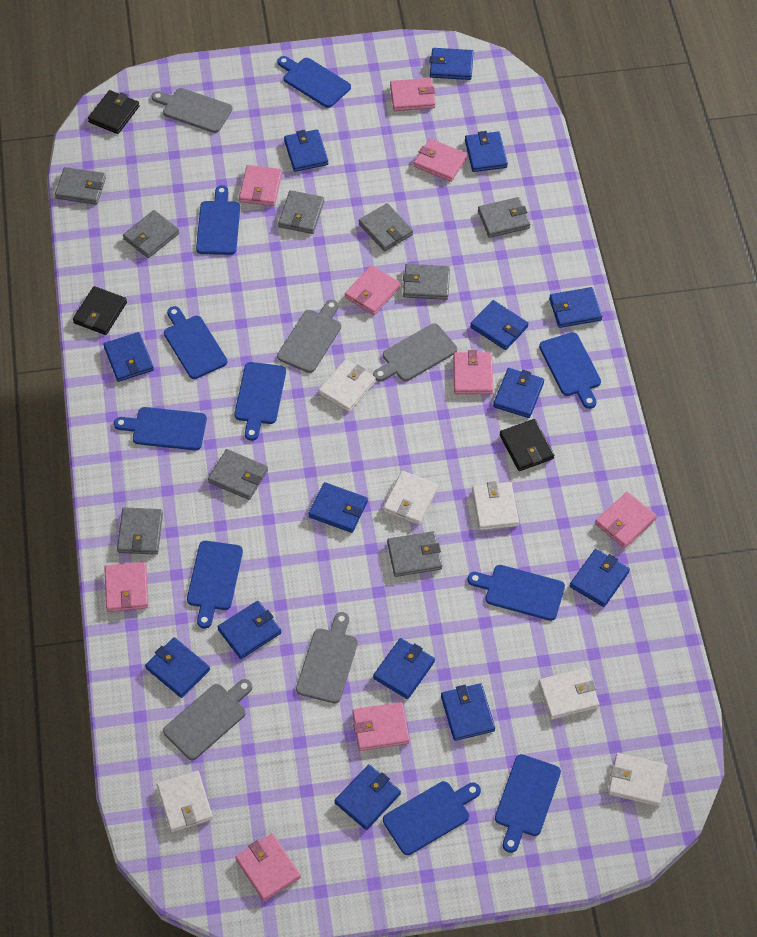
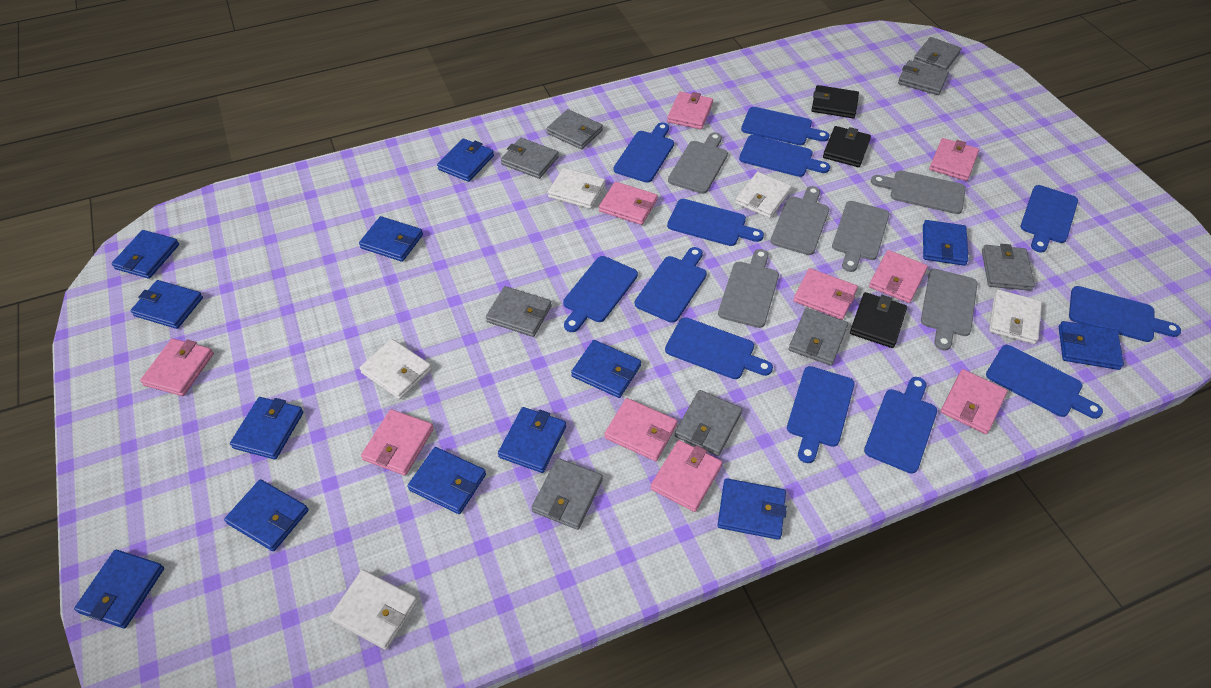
blue cutting board: [114,407,207,450] [164,306,227,379] [187,541,243,628] [196,185,240,255] [234,362,286,441] [277,56,351,108] [383,781,481,855] [467,565,565,621] [495,754,561,853] [539,332,601,409] = 10 -> [563,256,638,332] [614,122,674,183] [635,247,707,323] [665,317,773,379] [667,199,764,246] [739,135,830,177] [741,107,829,145] [787,366,854,463] [864,377,937,474] [986,345,1103,419] [1020,185,1078,253] [1069,286,1181,342] = 12
blue wallet: [103,332,154,382] [145,637,210,698] [218,601,281,659] [284,129,328,172] [309,482,368,533] [334,764,401,830] [373,638,435,699] [430,48,473,80] [441,683,495,741] [465,131,508,172] [470,300,529,350] [493,368,544,418] [549,287,603,328] [570,549,630,607] = 14 -> [74,550,164,628] [111,230,179,279] [130,280,203,329] [224,479,309,551] [230,397,303,460] [359,216,423,262] [407,447,486,514] [437,139,494,182] [498,407,566,473] [571,340,641,398] [717,478,787,540] [923,220,969,266] [1059,321,1124,370] = 13
grey cutting board: [152,88,233,133] [163,679,252,760] [277,300,341,373] [296,612,358,704] [373,323,457,382] = 5 -> [668,132,728,194] [718,249,779,328] [770,186,829,255] [832,201,889,272] [871,170,966,214] [921,269,977,351] = 6
pink wallet: [104,562,148,612] [235,834,301,901] [239,165,282,206] [345,265,401,315] [352,702,410,751] [390,78,435,111] [414,139,467,182] [453,350,493,394] [595,492,657,548] = 9 -> [140,339,214,396] [361,409,434,475] [599,182,658,225] [604,398,677,461] [650,440,723,512] [667,92,713,129] [793,268,858,320] [869,250,928,303] [929,138,979,181] [940,369,1008,434] = 10
white wallet: [157,771,213,832] [318,360,376,412] [383,471,438,525] [472,481,519,530] [538,668,600,720] [608,753,668,806] = 6 -> [330,570,418,650] [359,339,432,399] [548,168,606,209] [735,172,792,218] [989,290,1042,344] = 5

